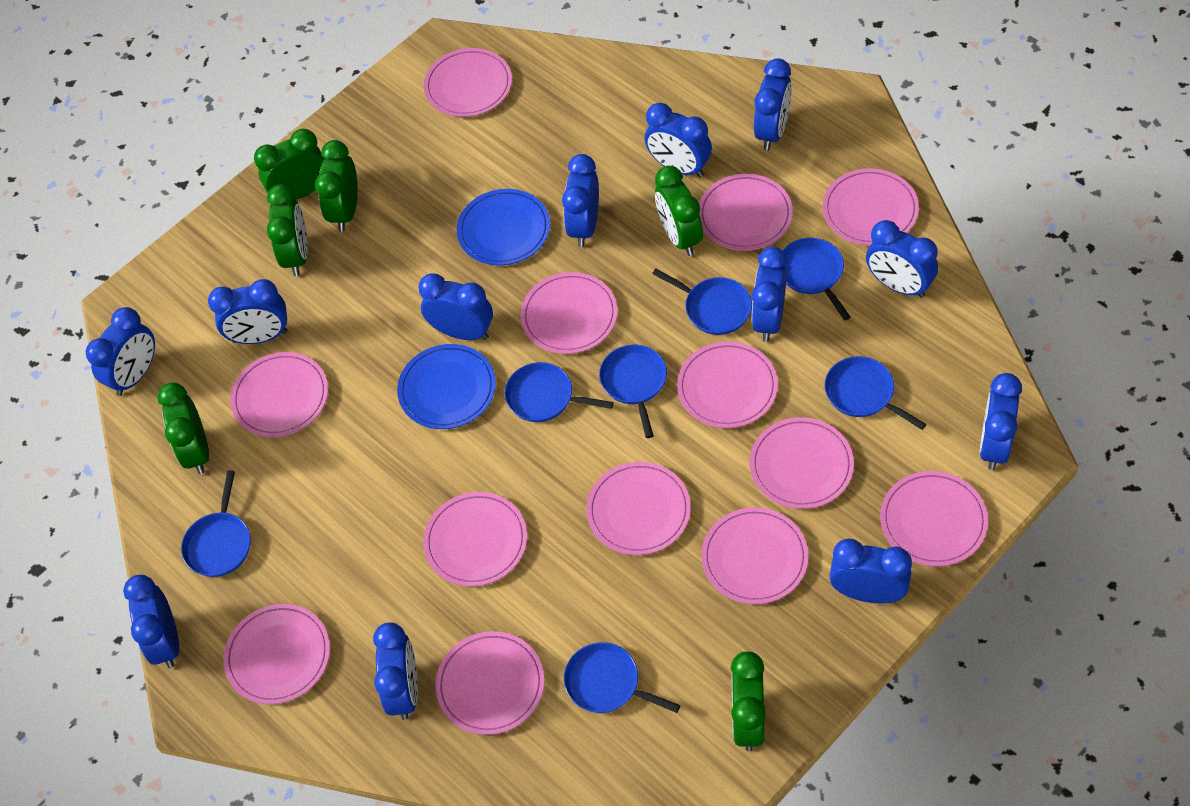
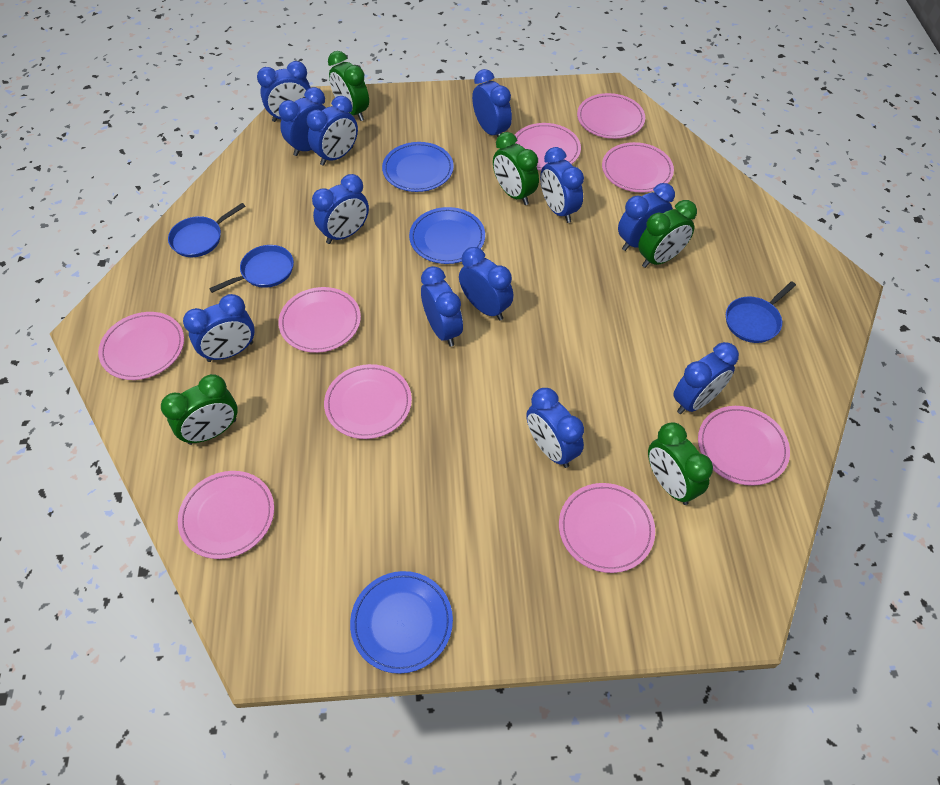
blue pan: [181,470,251,577] [504,362,613,422] [564,642,680,713] [599,345,667,438] [652,269,752,335] [782,238,850,320] [824,356,926,430] = 7 -> [168,203,245,257] [209,245,294,293] [726,281,796,343] = 3
blue plate: [397,344,496,429] [457,189,550,266] = 2 -> [350,571,453,674] [382,142,454,192] [409,207,485,264] = 3
green clock: [157,382,209,474] [254,129,324,200] [267,184,308,276] [315,140,358,232] [655,166,703,256] [731,651,766,751] = 6 -> [161,374,238,445] [328,51,369,121] [493,132,539,205] [638,200,697,268] [648,422,713,505] = 5
pink plate: [224,604,330,704] [230,352,328,437] [423,492,527,586] [424,48,512,117] [436,631,544,735] [521,272,618,354] [587,462,691,555] [677,341,778,428] [699,174,793,251] [701,507,808,604] [750,417,854,509] [823,168,919,246] [880,471,988,566] = 13 -> [98,312,184,380] [178,471,274,559] [278,287,361,353] [324,364,412,439] [515,123,581,171] [559,483,655,573] [577,93,645,139] [602,142,674,193] [698,406,790,486] = 9

